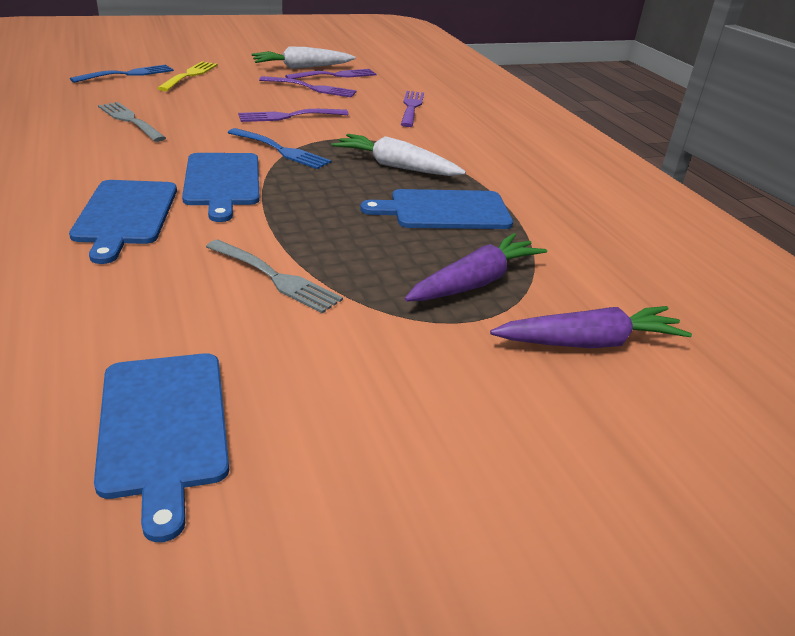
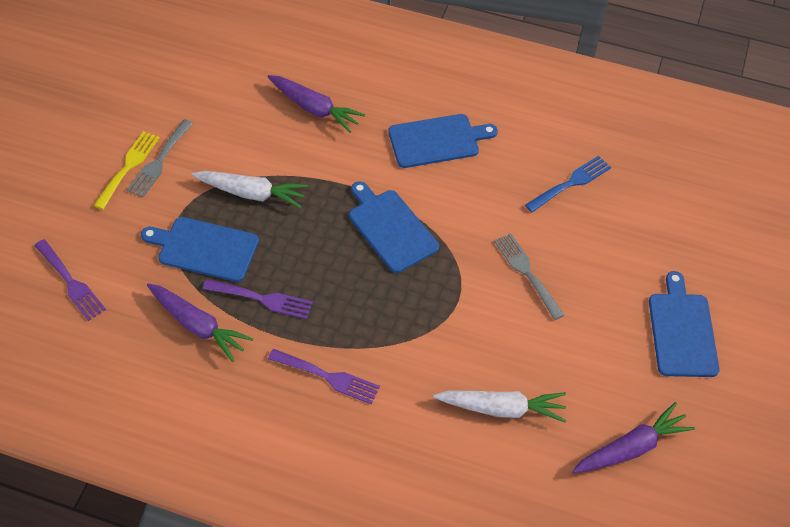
blue fork: [70,65,174,83] [228,128,332,169] = 2 -> [525,156,611,213] = 1
purple carrot: [405,233,547,302] [490,306,692,348] = 2 -> [147,283,253,362] [267,75,365,133] [572,402,695,473] = 3
purple fork: [238,109,349,122] [259,76,357,97] [285,69,376,79] [401,91,424,127] = 4 -> [34,239,106,321] [203,279,313,319] [268,349,380,404] = 3

